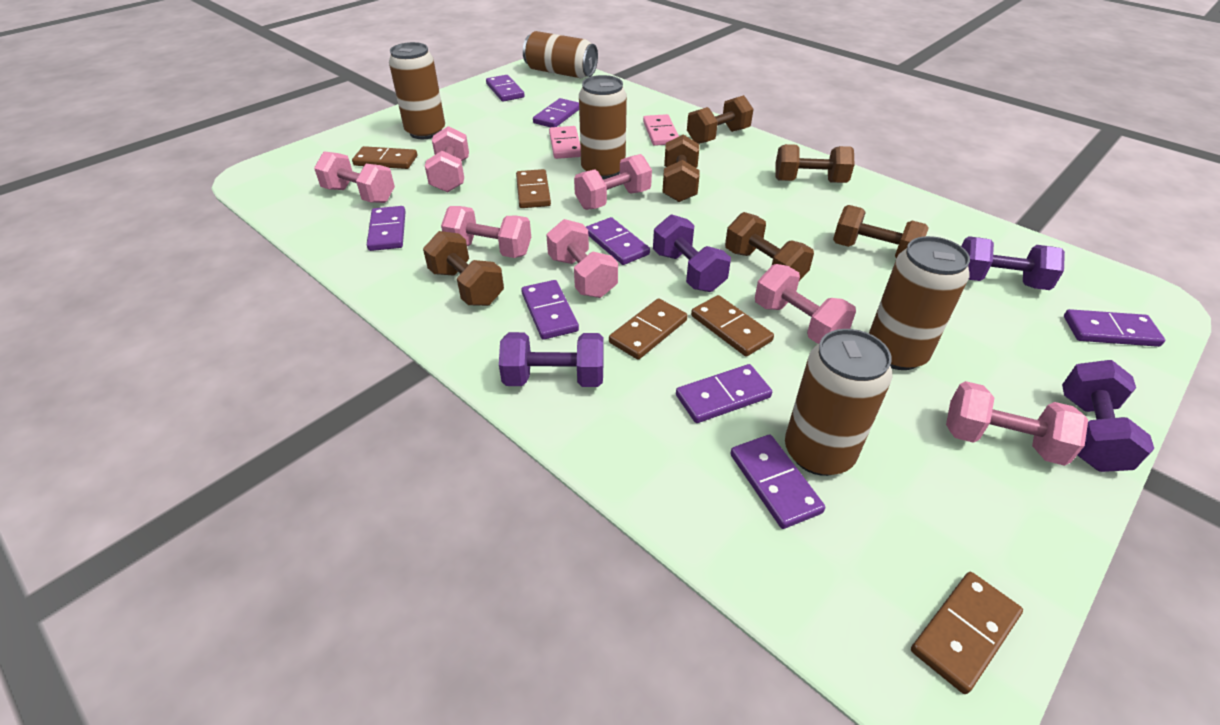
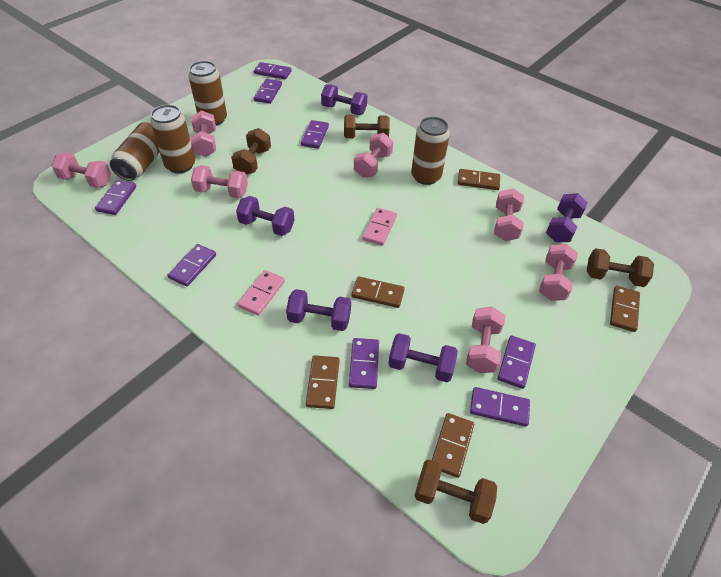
brown can: [389,42,445,139] [523,31,598,78] [579,75,627,179] [785,329,892,476] [869,236,970,370] = 5 -> [110,122,160,181] [150,105,195,173] [188,61,227,126] [411,117,450,185] = 4
brown dumbbell: [423,231,504,306] [662,135,699,202] [687,95,753,144] [725,212,814,281] [775,144,855,183] [833,205,929,258] = 6 -> [231,128,271,175] [344,115,390,138] [414,459,497,524] [587,248,654,287] = 4
purple dumbbell: [499,332,604,387] [653,214,731,292] [961,236,1065,290] [1062,360,1154,472] = 4 -> [236,196,295,236] [286,289,351,331] [321,84,367,115] [388,333,458,382] [546,193,588,242] = 5

